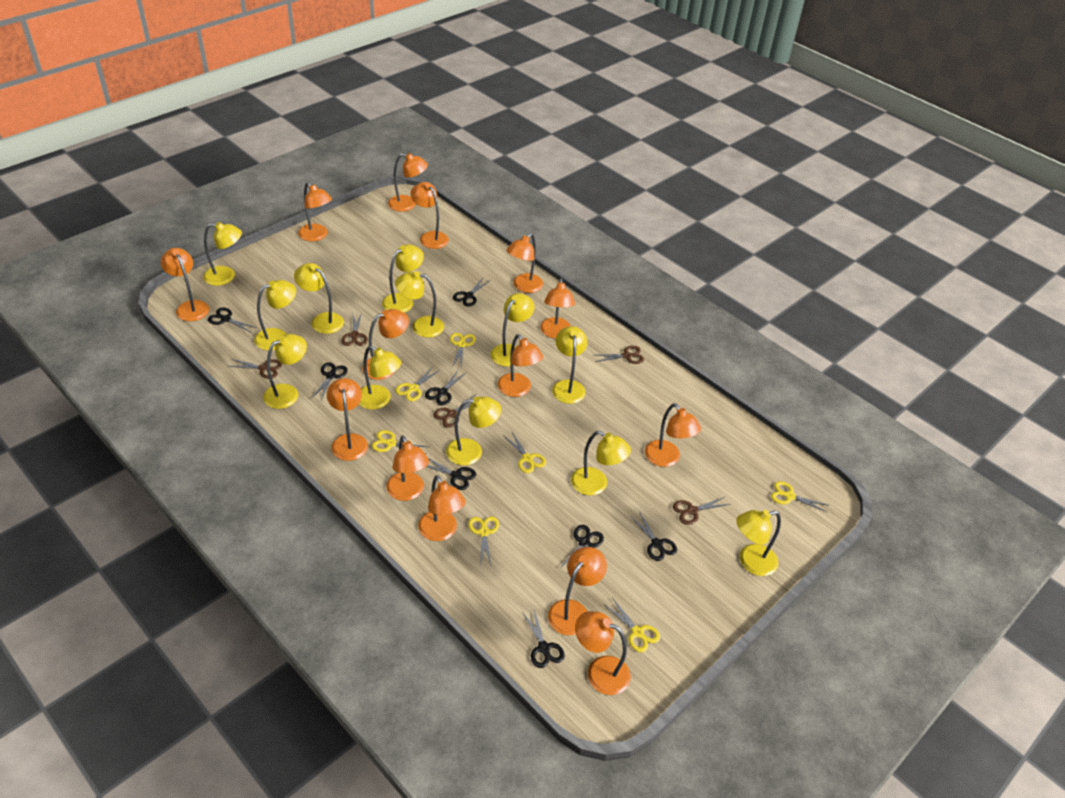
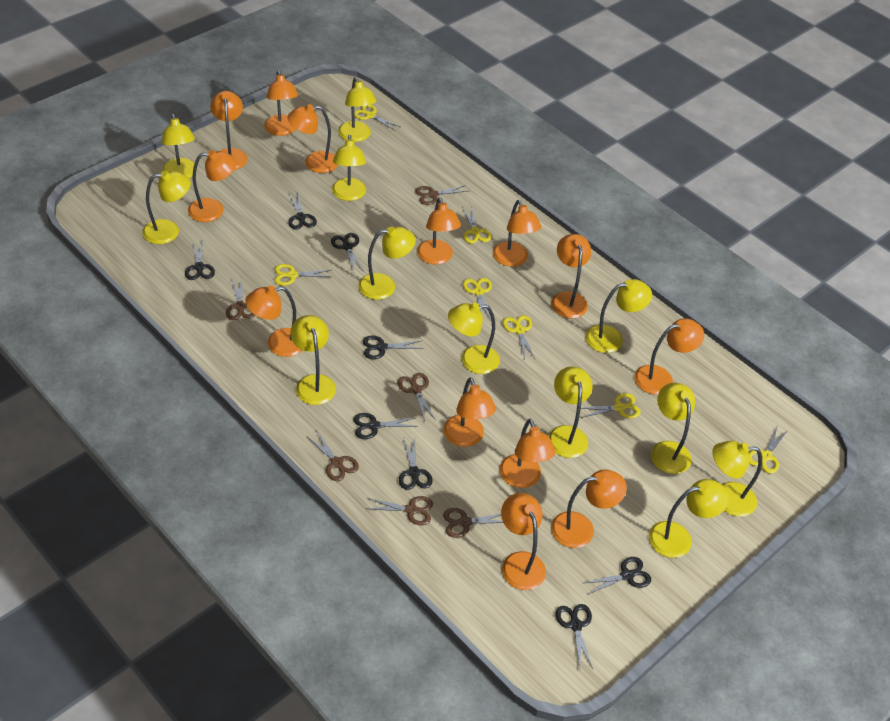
brown scissors: [229,359,282,379] [341,312,368,346] [433,394,476,428] [595,346,644,364] [673,497,730,525] = 5 -> [226,278,255,320] [308,430,359,481] [365,496,433,525] [398,373,436,421] [415,185,467,205] [443,508,503,538] = 6
orange lamp: [161,248,209,321] [298,182,332,242] [327,378,368,461] [362,309,409,380] [386,435,429,501] [388,153,428,212] [411,182,449,249] [418,475,466,541] [497,334,543,397] [506,233,543,293] [540,278,575,339] [548,547,607,635] [575,611,631,695] [645,403,701,467] = 14 -> [188,150,237,222] [210,91,248,170] [245,286,303,357] [264,70,298,136] [288,104,338,173] [417,197,461,265] [444,378,496,447] [493,200,541,267] [500,419,556,488] [501,493,546,590] [551,234,591,318] [551,469,627,548] [635,318,704,395] = 13

